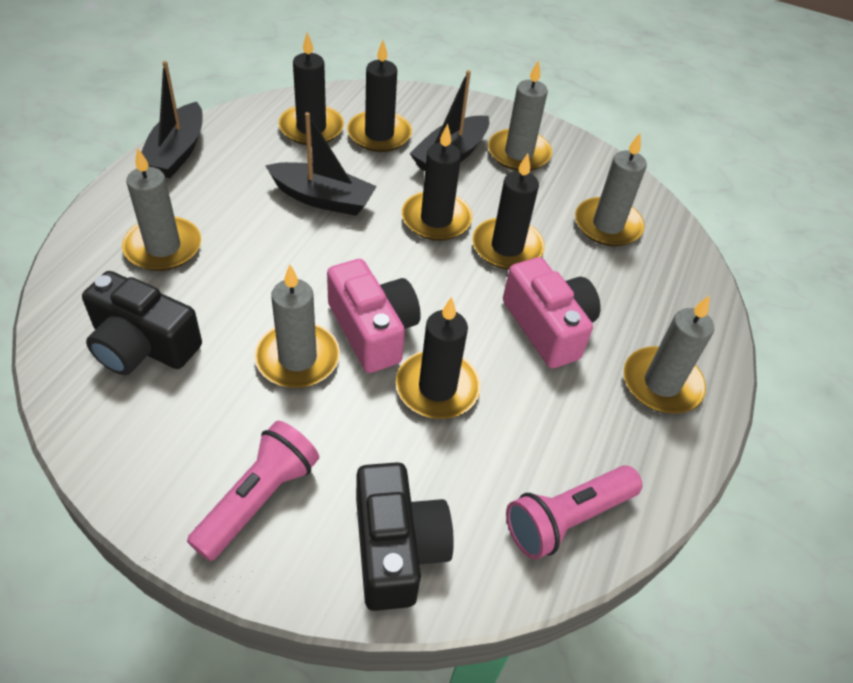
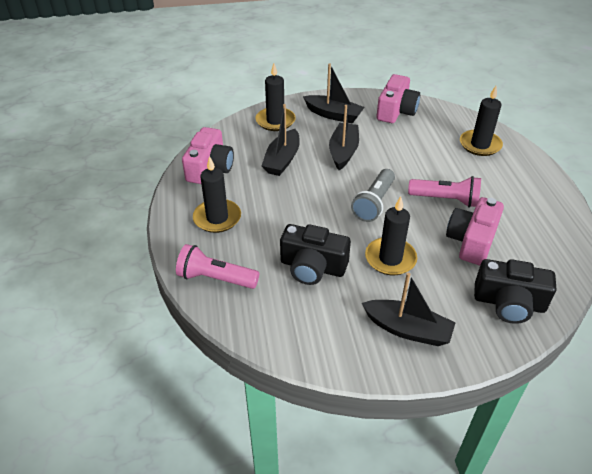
black boat: [141,61,203,178] [265,112,377,216] [410,70,489,171] = 3 -> [262,104,300,176] [303,63,365,123] [329,105,359,170] [362,273,456,346] = 4
black candle: [278,32,344,146] [347,40,412,152] [396,297,481,419] [402,124,472,241] [472,153,545,270] = 5 -> [193,156,241,233] [256,64,296,131] [365,196,417,275] [460,86,503,156] = 4
grey candle: [122,147,201,271] [254,264,340,388] [488,60,552,171] [575,133,647,246] [623,295,714,414] = 5 -> none = 0
grey flashlight: none = 0 -> [351,169,395,222] = 1
pink camera: [327,259,421,373] [503,257,601,368] = 2 -> [182,127,234,184] [376,74,420,123] [446,197,504,265] = 3

